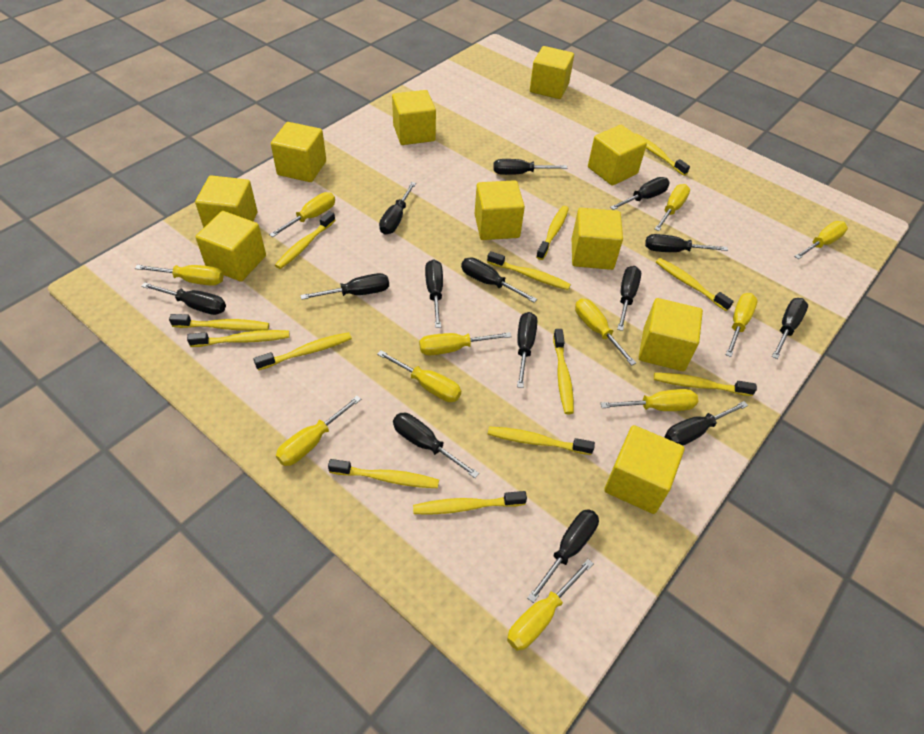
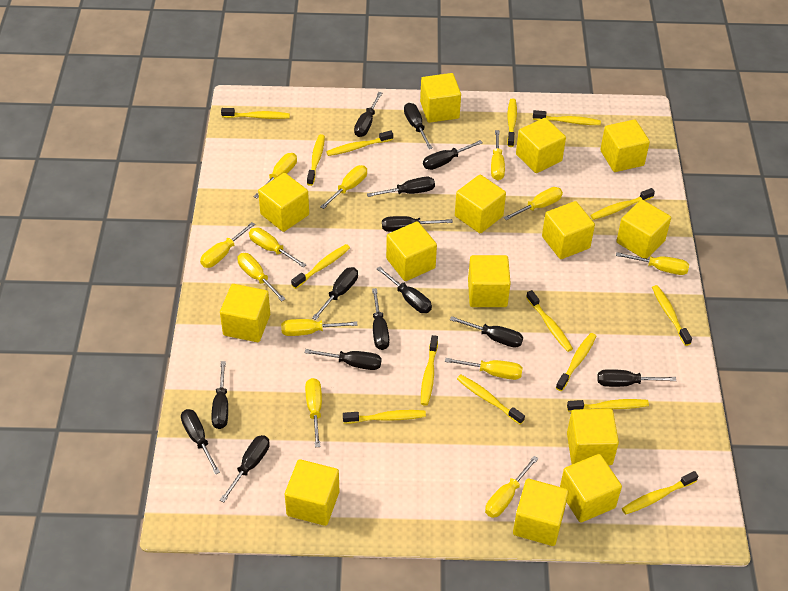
yellow cube: [195,175,257,228] [196,211,266,282] [271,122,326,182] [392,90,436,145] [475,180,525,240] [530,46,574,99] [572,208,623,270] [588,125,647,186] [604,425,684,514] [639,298,703,371] = 10 -> [220,284,270,342] [258,173,309,232] [285,459,339,526] [386,221,437,281] [420,73,461,123] [455,175,506,233] [468,255,511,307] [513,479,569,546] [516,118,566,173] [542,201,595,259] [560,454,622,522] [567,409,619,465] [600,119,650,172] [616,200,671,259] = 14
yellow screwdriver: [135,265,224,286] [269,192,335,237] [276,396,361,466] [377,350,461,402] [419,332,512,355] [507,559,593,651] [575,299,636,366] [601,389,698,411] [655,184,690,231] [726,293,758,357] [794,221,848,259] = 11 -> [200,222,255,268] [237,253,285,301] [249,227,306,268] [253,153,297,198] [281,319,358,336] [305,378,322,447] [320,165,367,209] [445,358,523,380] [485,456,539,518] [491,130,505,180] [504,187,563,220] [616,252,689,275] = 12
yellow toothbrush: [169,314,269,331] [187,330,290,347] [253,332,352,370] [275,211,336,269] [328,459,439,488] [413,491,527,514] [487,251,571,290] [488,426,595,455] [536,206,569,260] [553,329,574,414] [635,133,690,176] [654,373,757,396] [656,258,734,311] = 13 -> [221,108,290,119] [291,244,350,289] [307,134,325,186] [326,131,393,156] [343,410,426,424] [421,335,438,406] [457,375,525,425] [507,98,517,147] [526,290,573,352] [533,110,601,125] [556,333,596,391] [567,399,649,412] [590,188,655,220] [622,471,698,515] [652,285,692,346] = 15

